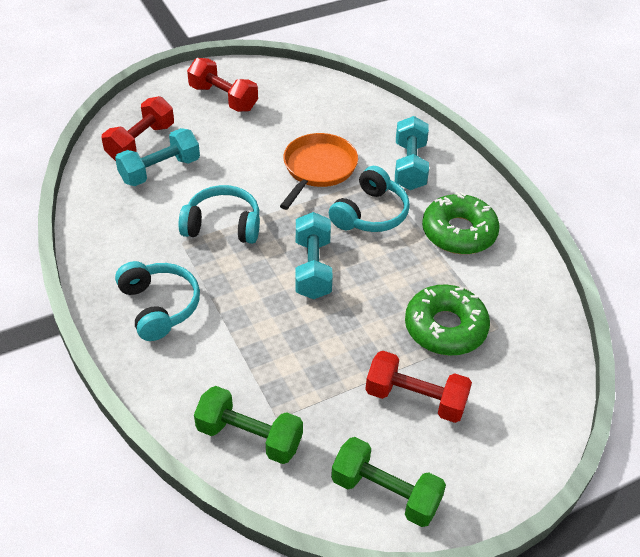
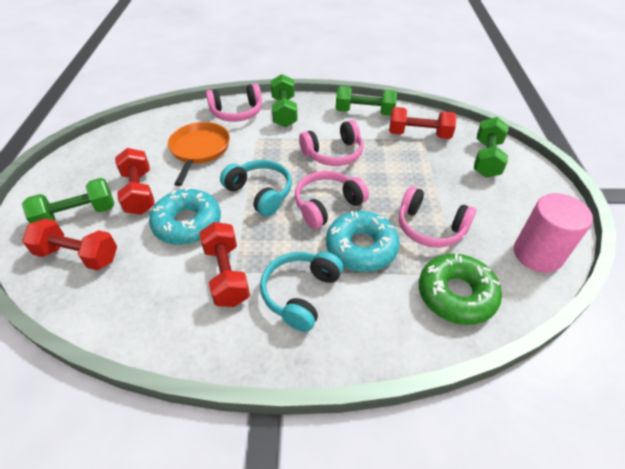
green donut: [405,285,490,356] [422,192,500,254] = 2 -> [419,253,502,325] = 1
green dumbbell: [194,386,303,464] [331,437,446,527] = 2 -> [22,178,114,223] [271,74,298,127] [336,86,397,116] [474,117,508,178] = 4
pink cylinder: none = 0 -> [514,193,593,273] = 1
pink headphones: none = 0 -> [206,83,262,122] [295,171,369,229] [299,120,364,166] [399,186,476,248] = 4
red dumbbell: [102,96,174,161] [187,58,258,112] [365,351,472,423] = 3 -> [22,218,117,270] [115,148,155,215] [199,222,250,307] [389,107,457,139] = 4
turquoise donut: none = 0 -> [149,187,221,245] [326,211,400,272] = 2
turquoise dumbbell: [115,128,200,186] [295,212,333,299] [395,116,429,190] = 3 -> none = 0
turquoise headphones: [115,261,200,341] [179,185,260,244] [329,166,410,232] = 3 -> [220,160,292,216] [260,251,343,332] = 2

